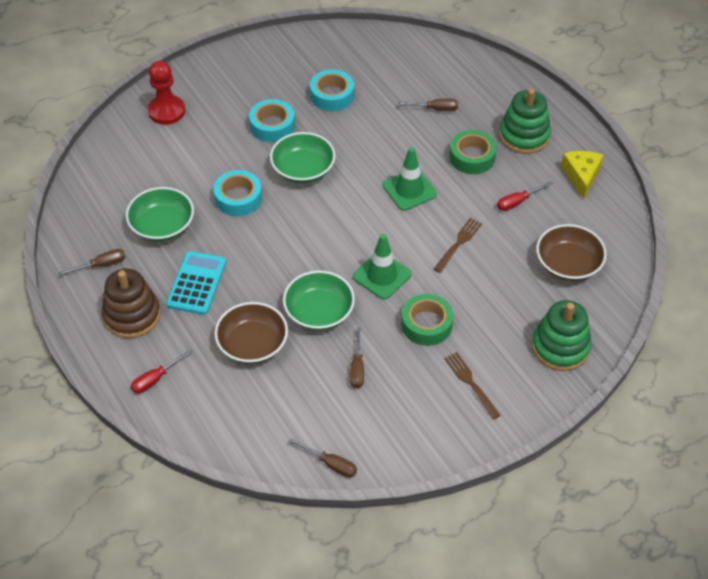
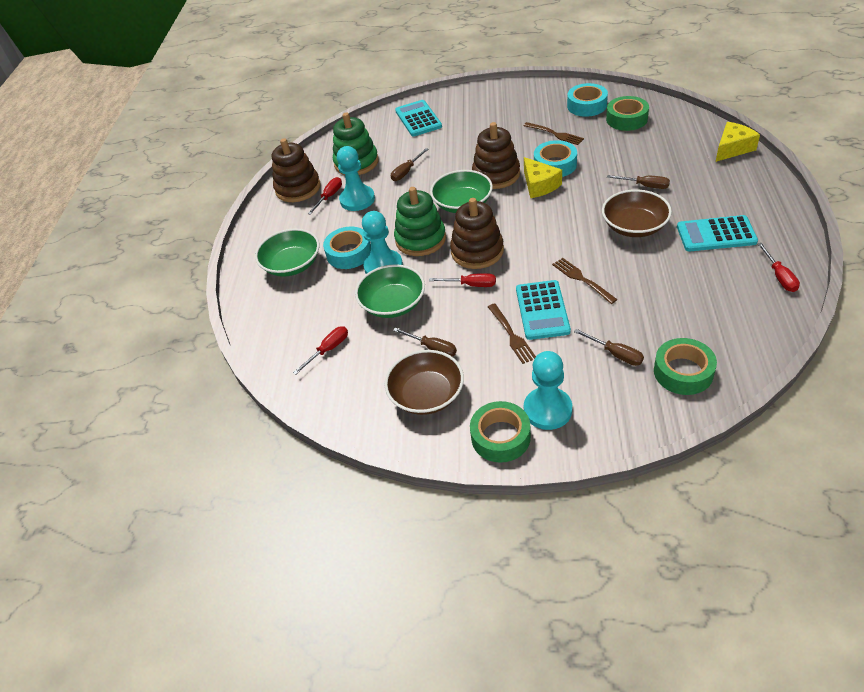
brown fork: [434,218,482,273] [444,352,501,420] = 2 -> [488,304,536,364] [523,122,584,145] [552,258,618,304] = 3
brown stacking toy: [102,269,161,338] = 1 -> [272,138,320,202] [450,198,504,269] [472,122,520,189] = 3
green tape: [401,294,454,346] [449,130,497,174] = 2 -> [470,401,531,463] [606,96,649,131] [654,338,717,395] = 3
green traffic cone: [353,234,411,299] [383,147,437,211] = 2 -> none = 0
red pawn: [148,61,185,125] = 1 -> none = 0
red screwdriver: [131,349,193,394] [497,181,553,211] = 2 -> [293,326,348,374] [308,177,342,215] [429,273,496,287] [758,243,800,292] = 4
turquoise calculator: [166,251,226,315] = 1 -> [395,100,442,136] [516,280,571,340] [677,215,758,251] = 3
turquoise pawn: none = 0 -> [337,146,375,211] [362,211,403,274] [524,351,572,430] = 3
yellow cheese: [561,151,603,199] = 1 -> [524,157,562,198] [716,122,760,162] = 2

